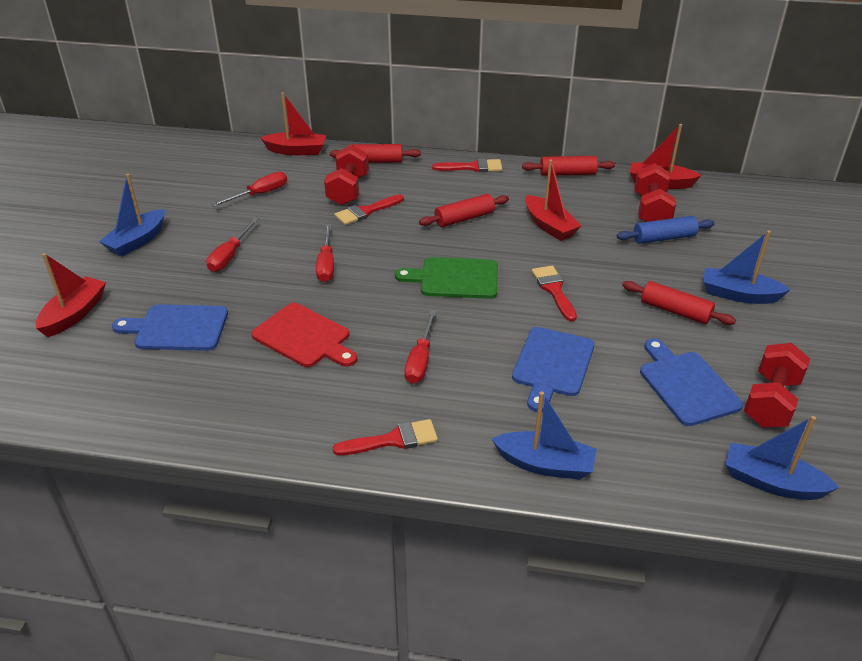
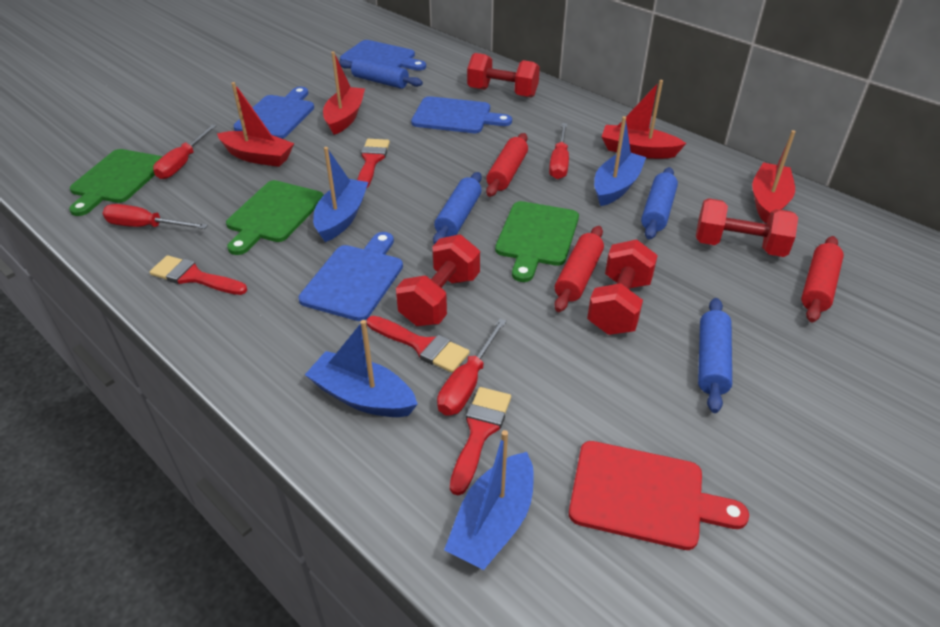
blue cutting board: [112,304,228,351] [512,327,594,412] [640,338,743,426] = 3 -> [233,87,314,139] [298,232,403,321] [340,40,426,71] [411,96,512,133] = 4
blue rolling pin: [617,216,715,244] = 1 -> [339,57,423,89] [433,172,482,244] [641,167,678,240] [698,298,732,413] = 4
green cutting board: [395,257,498,299] = 1 -> [69,149,163,216] [226,180,324,255] [495,201,579,282] = 3
red dumbbell: [324,145,369,205] [634,163,676,222] [744,343,810,427] = 3 -> [396,234,480,326] [467,53,540,98] [587,239,658,335] [696,198,798,257] = 4
red rolling pin: [330,144,421,163] [419,194,509,227] [522,156,615,176] [622,281,736,325] = 4 -> [486,133,528,197] [554,226,604,312] [801,236,844,323] = 3

